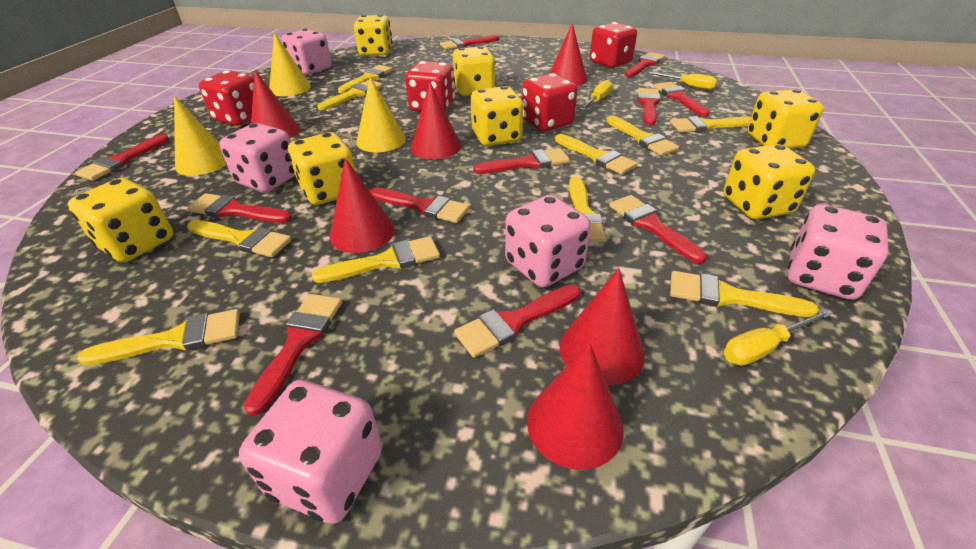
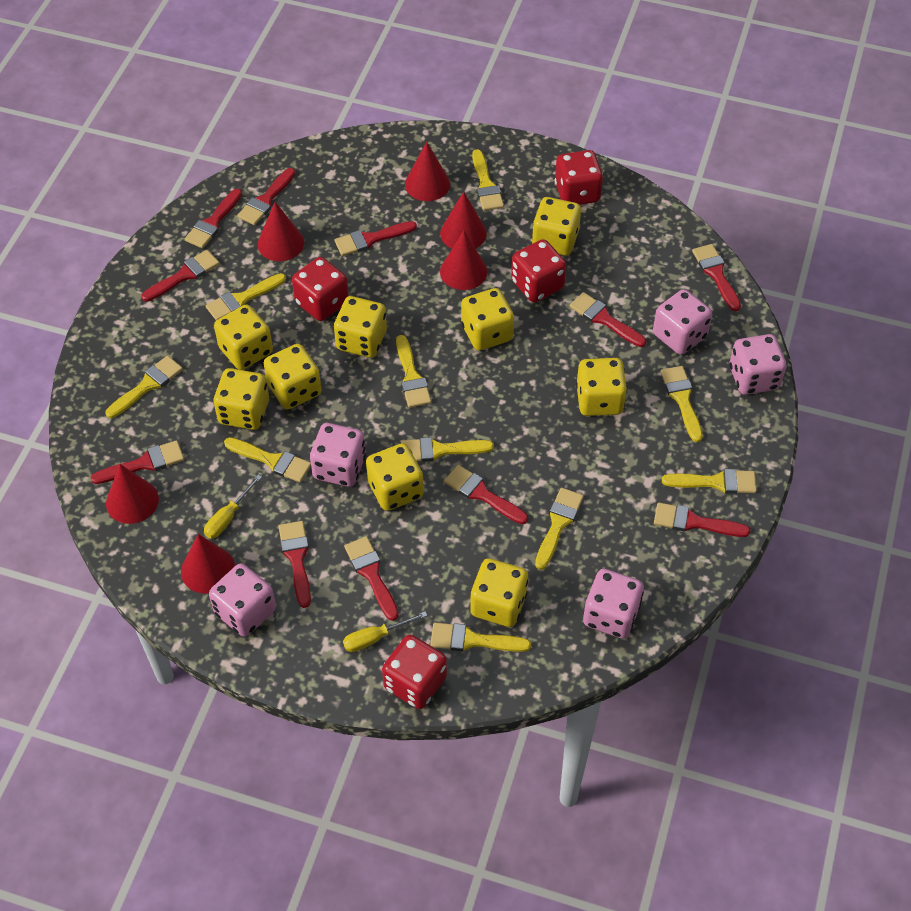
yellow cone: [174,96,227,176] [269,32,311,96] [356,76,406,152] = 3 -> none = 0
yellow dice: [68,178,174,262] [288,132,356,205] [354,15,392,56] [453,46,495,96] [471,86,524,146] [723,144,815,220] [747,89,824,149] = 7 -> [214,305,273,370] [214,368,269,430] [264,344,322,409] [334,296,387,357] [366,443,424,511] [461,288,514,351] [470,558,529,627] [532,197,581,256] [576,358,627,416] = 9
yellow screwdriver: [580,80,613,110] [648,72,717,90] [724,309,832,366] = 3 -> [204,475,262,539] [343,611,427,652] = 2

